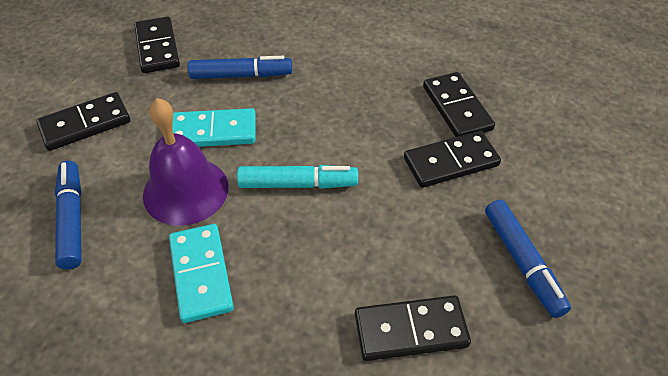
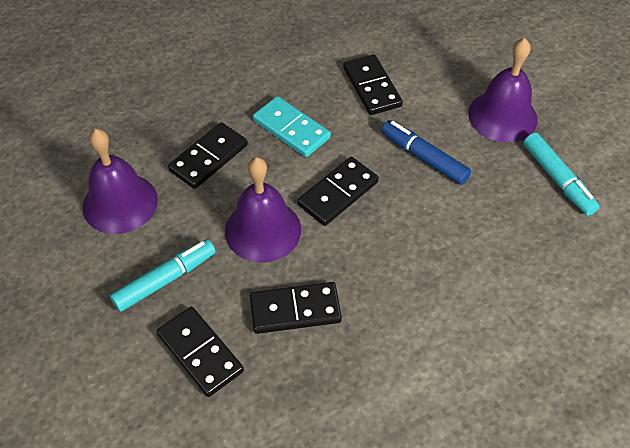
blue marker: [55,161,82,270] [188,56,292,79] [485,200,571,318] = 3 -> [381,120,471,185] = 1
purple bell: [143,98,228,226] = 1 -> [83,129,158,234] [225,157,301,262] [468,38,538,142] = 3
turquoise domino: [169,224,234,323] [172,108,256,147] = 2 -> [253,96,331,157] = 1
turquoise marker: [237,165,358,189] = 1 -> [110,239,216,312] [523,133,599,216] = 2

